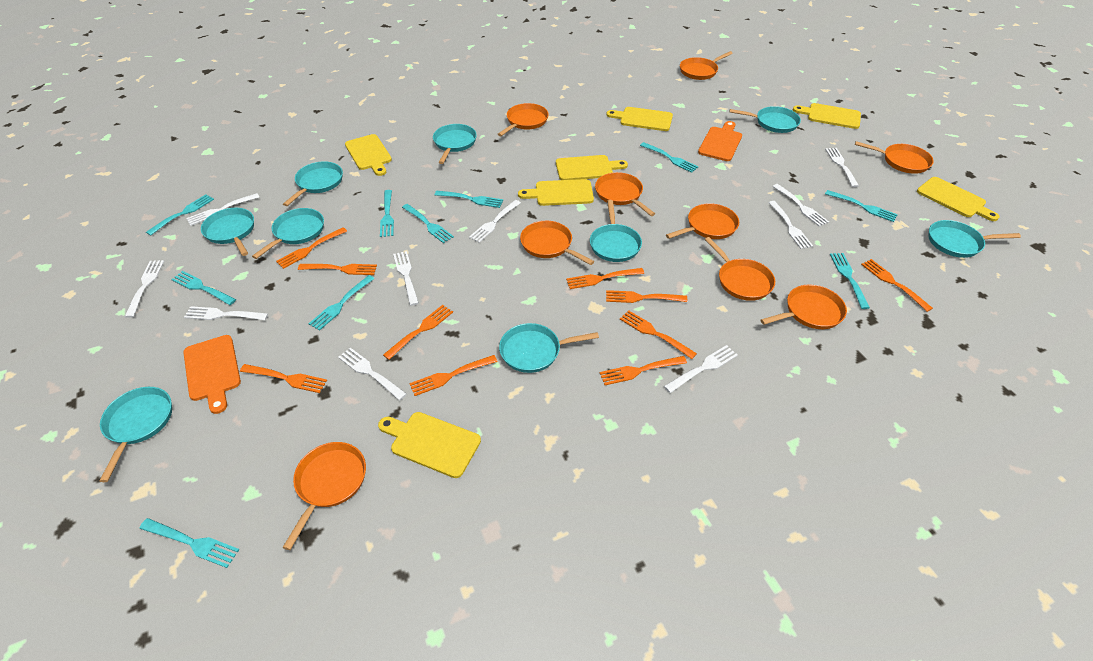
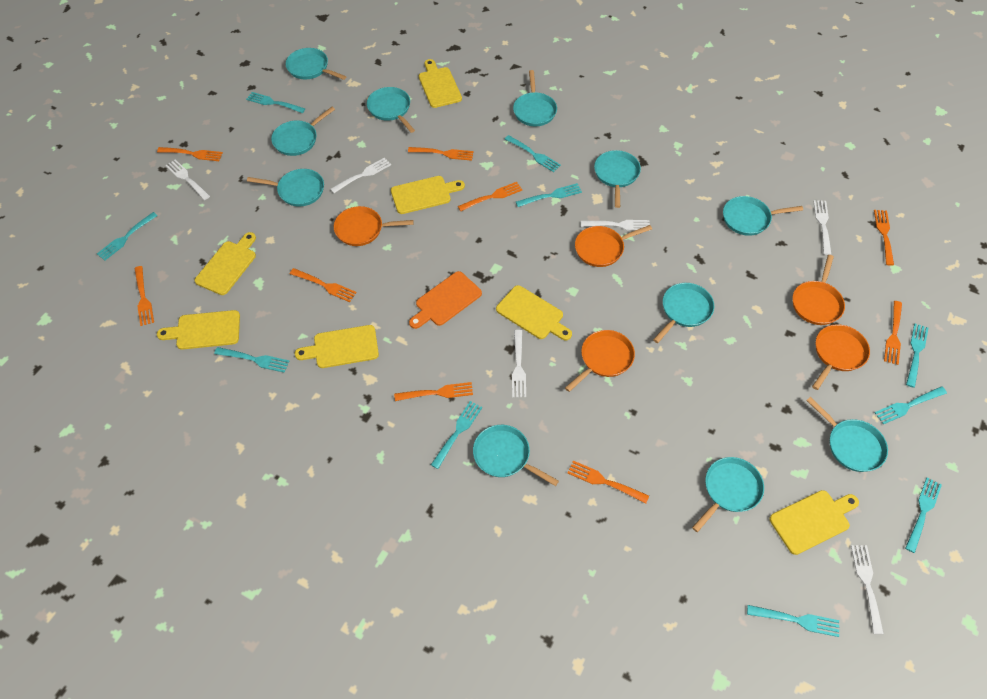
orange cutting board: [183,335,241,414] [698,121,742,161] = 2 -> [409,271,482,329] = 1
orange fork: [240,364,327,393] [276,227,347,269] [298,264,377,275] [383,305,453,360] [409,355,498,396] [566,268,644,289] [600,356,687,385] [606,290,687,303] [620,310,697,359] [861,259,933,312] = 10 -> [134,266,154,326] [157,147,223,161] [290,268,357,302] [394,382,473,401] [408,147,474,161] [458,182,522,211] [568,461,649,503] [874,210,894,266] [884,301,902,365] = 9
orange pan: [282,442,366,550] [498,103,549,136] [520,221,594,265] [595,172,655,216] [666,203,739,239] [680,51,733,80] [705,237,775,301] [760,285,847,329] [855,141,934,174] = 9 -> [334,206,414,246] [565,330,635,392] [575,225,652,267] [792,255,845,325] [812,324,870,390] = 5
turquoise pan: [100,387,172,482] [201,208,254,256] [252,208,324,259] [283,161,343,206] [433,124,477,164] [499,323,599,373] [590,200,642,262] [729,106,801,133] [928,220,1021,258] = 9 -> [247,169,324,207] [271,107,335,156] [286,48,346,80] [367,87,415,133] [473,425,559,486] [513,70,557,126] [594,150,641,208] [653,283,714,343] [692,457,764,532] [723,196,803,236] [806,397,888,472] = 11
white fork: [125,260,164,318] [184,306,268,320] [186,193,260,226] [338,348,407,400] [393,251,419,306] [469,200,521,243] [664,345,738,393] [768,201,813,249] [772,184,829,227] [825,148,859,187] = 10 -> [165,159,210,200] [330,157,391,193] [512,330,526,397] [581,220,650,231] [813,200,832,255] [851,545,884,634] = 6

